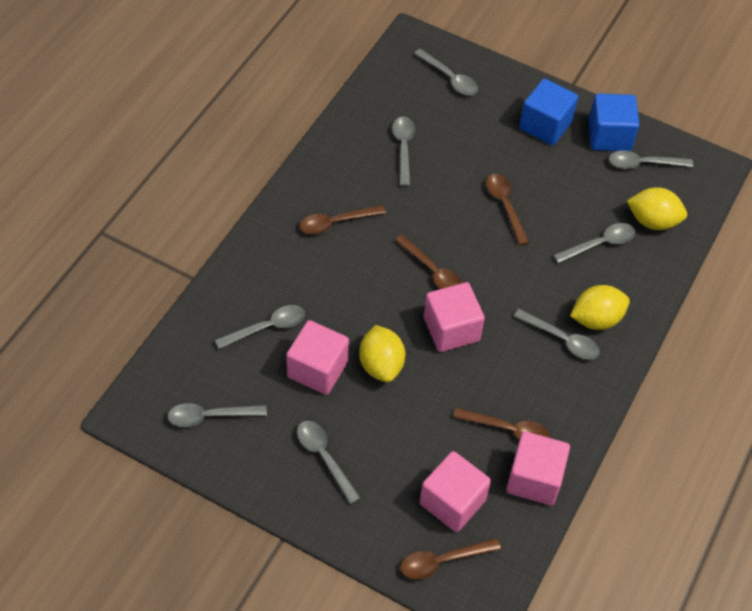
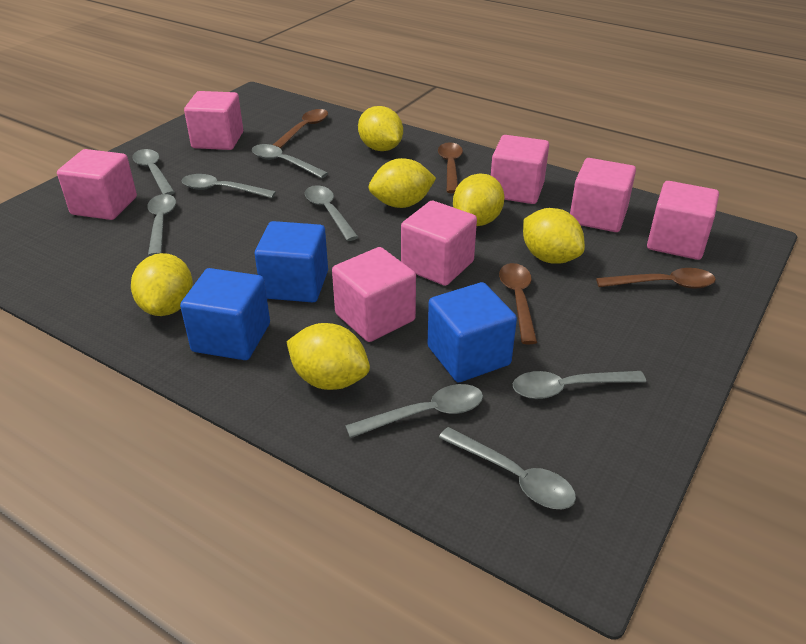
blue cube: [519,78,578,145] [588,93,639,151] = 2 -> [180,268,270,360] [255,221,328,302] [428,282,517,382] = 3
brown spoon: [299,205,386,234] [395,235,462,289] [401,538,501,579] [453,408,550,440] [486,174,529,245] = 5 -> [273,109,328,148] [438,142,463,193] [499,263,537,344] [596,268,716,288] = 4
pink cube: [286,320,349,395] [420,451,491,532] [424,282,485,352] [506,431,570,505] = 4 -> [57,149,137,220] [184,91,243,150] [332,247,416,342] [401,201,477,286] [491,135,549,204] [570,158,636,232] [647,181,719,260] = 7
yellow lemon: [359,325,405,382] [570,285,630,330] [627,187,687,230] = 3 -> [131,253,193,316] [286,323,370,390] [358,106,403,151] [369,158,436,208] [453,173,505,226] [523,208,585,264] = 6

